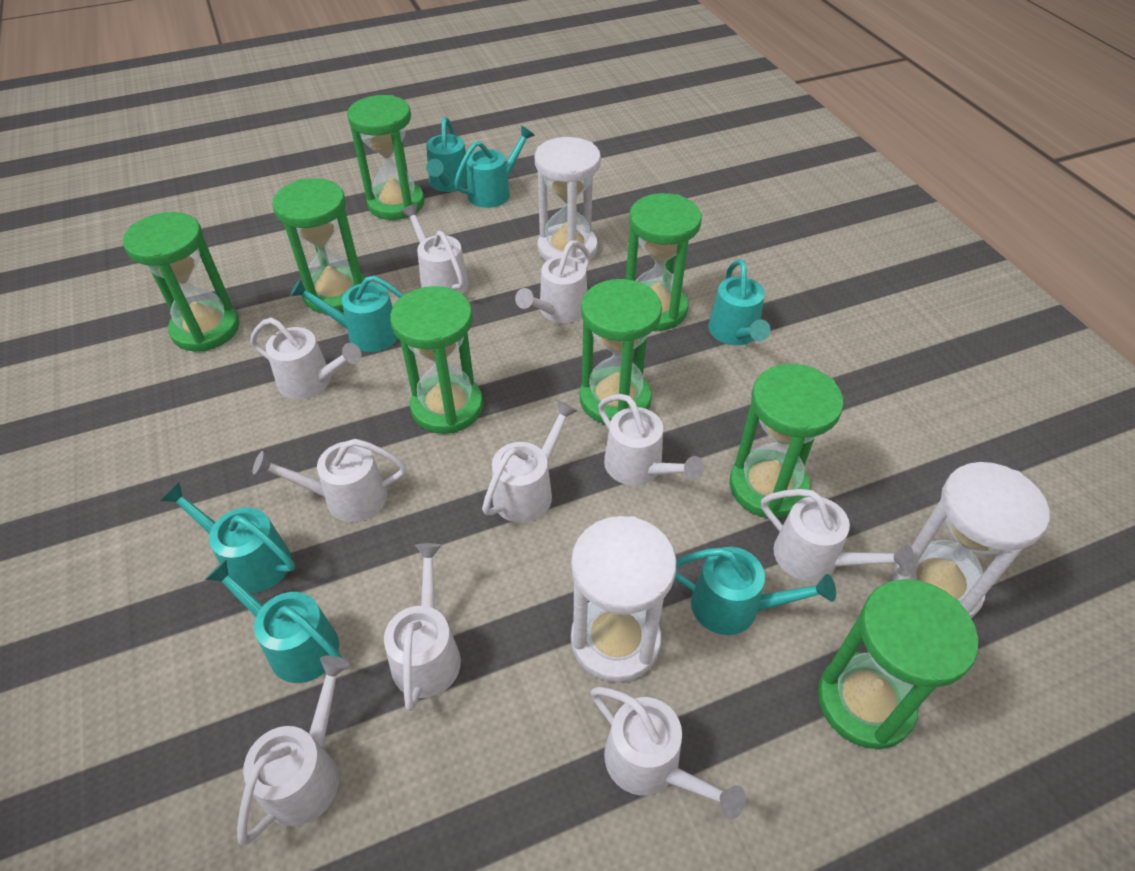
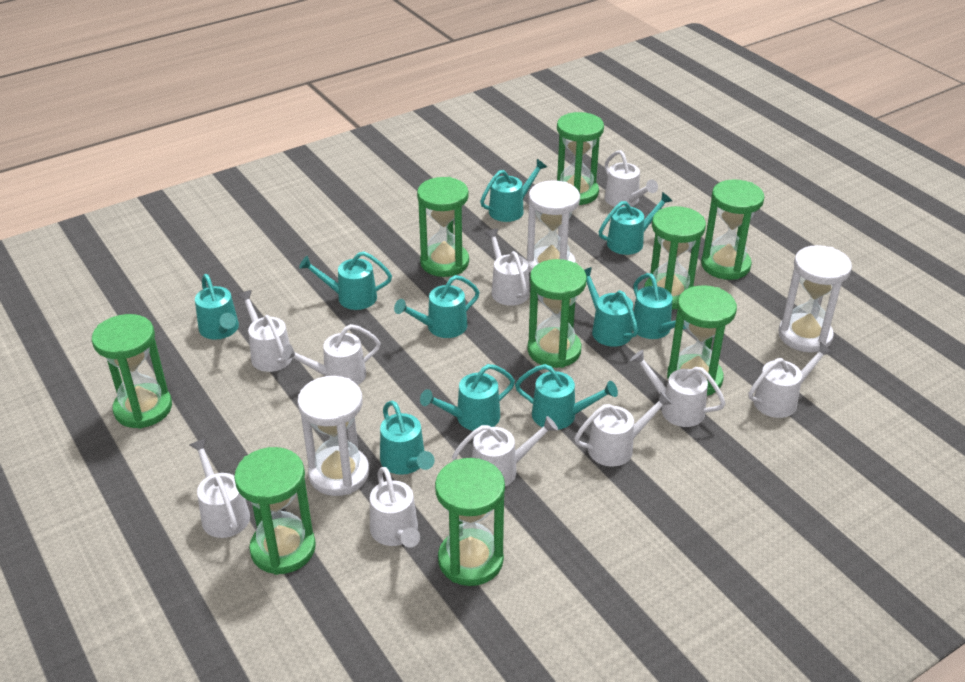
green hourglass: [123,212,239,352] [272,178,365,314] [347,95,424,220] [390,286,483,434] [580,279,662,424] [626,193,702,331] [729,364,844,518] [818,579,978,750] = 8 -> [92,314,172,429] [234,447,316,575] [417,177,469,277] [435,458,505,586] [527,259,587,368] [557,112,604,205] [644,206,706,309] [667,285,737,396] [701,180,764,280] = 9
turquoise watering can: [161,482,295,593] [205,560,343,683] [290,276,404,352] [426,117,467,192] [454,126,535,208] [675,547,836,635] [708,259,771,345] = 7 -> [195,274,239,340] [299,252,392,310] [380,401,434,475] [394,275,480,338] [420,364,515,431] [480,159,547,222] [515,364,618,430] [584,267,638,347] [599,192,672,255] [632,273,687,339] = 10

